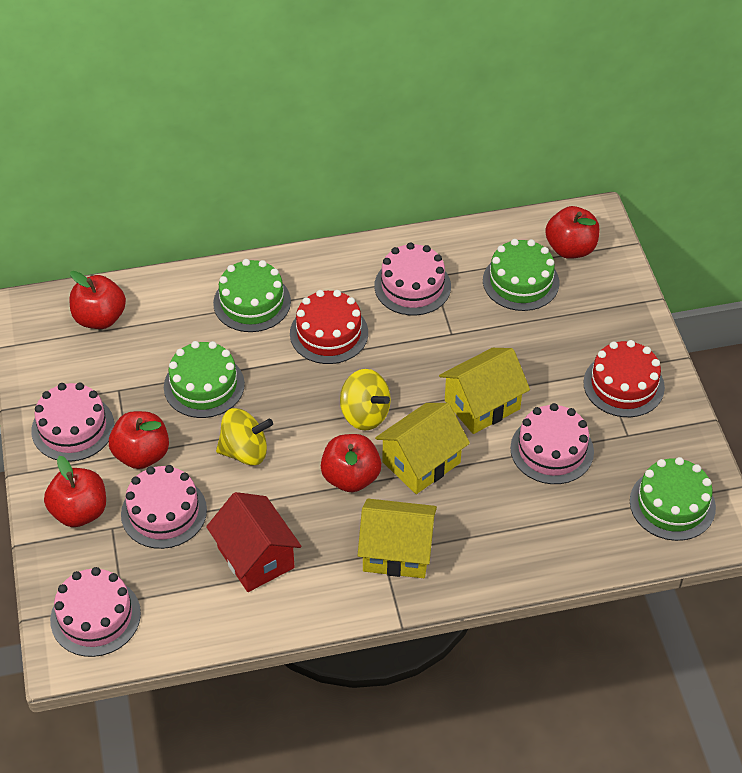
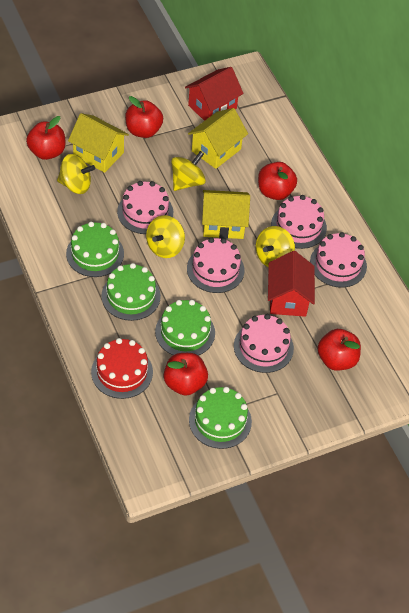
red cake: [290,290,368,364] [583,340,665,417] = 2 -> [91,338,153,399] = 1
red house: [206,492,302,592] = 1 -> [185,67,244,121] [268,251,315,317] = 2
yellow spinning top: [216,408,273,466] [340,369,391,431] = 2 -> [57,154,95,194] [146,215,185,258] [171,151,206,191] [256,226,295,267] = 4

